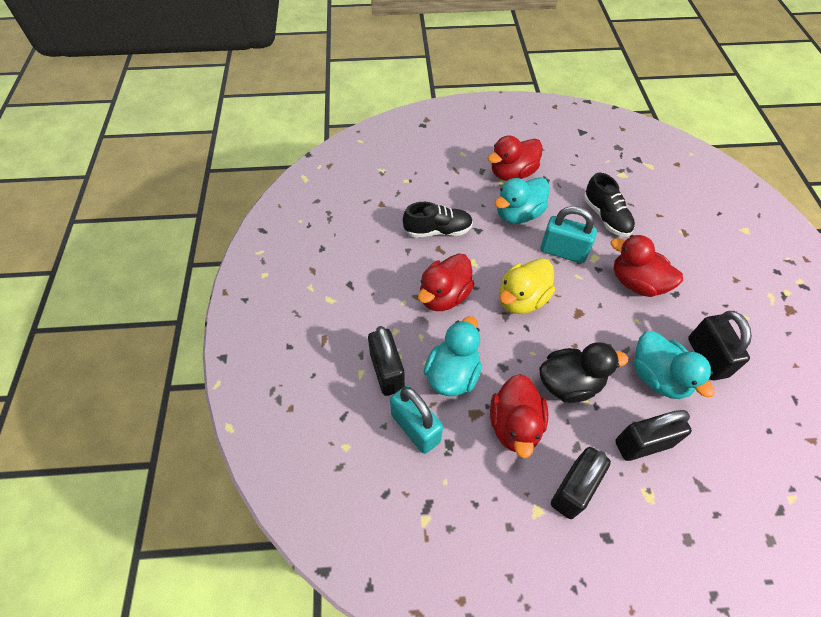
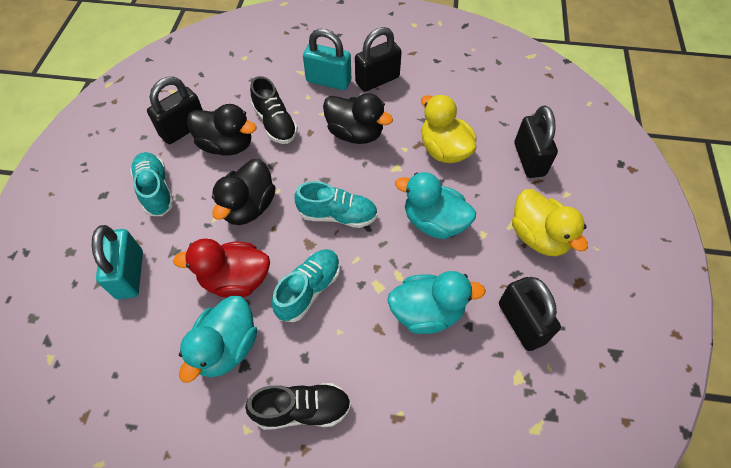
black duck: [539,342,628,403] = 1 -> [187,104,257,156] [212,159,276,225] [323,93,393,144] = 3
red duck: [418,253,474,311] [488,135,543,181] [490,374,548,458] [611,235,683,297] = 4 -> [173,238,270,298] = 1
turquoise shoe: none = 0 -> [130,152,174,216] [272,249,340,322] [294,181,378,228] = 3
yellow duck: [499,258,555,314] = 1 -> [421,95,477,163] [512,189,588,256] = 2

